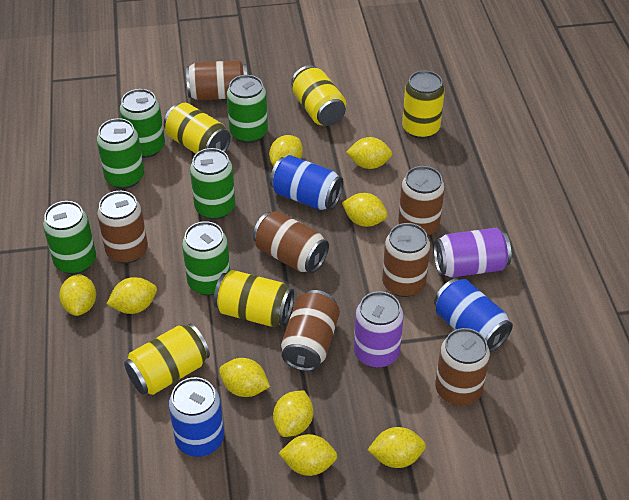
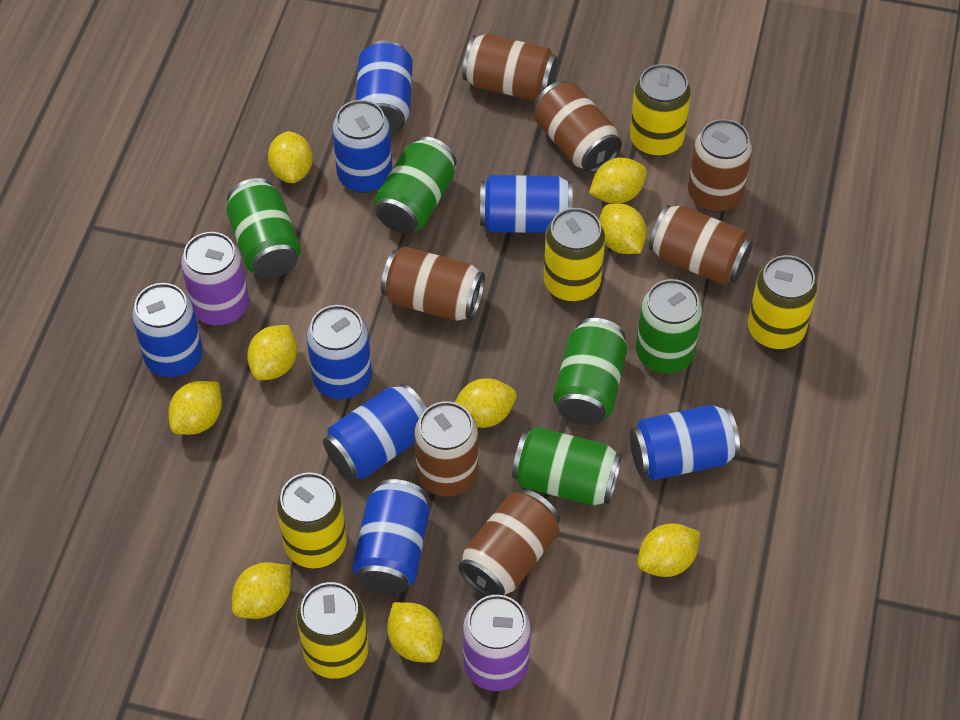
blue can: [169,377,224,457] [270,155,344,210] [434,278,513,352] = 3 -> [132,283,203,377] [306,305,372,399] [323,384,427,479] [332,100,392,193] [352,479,429,594] [355,40,413,135] [480,175,573,233] [630,405,740,480] = 8
green can: [43,201,96,274] [97,118,144,189] [120,89,165,158] [182,221,230,295] [190,148,235,220] [227,75,268,143] = 6 -> [226,178,301,278] [374,137,456,234] [512,427,622,506] [553,318,627,425] [636,279,702,373] = 5

